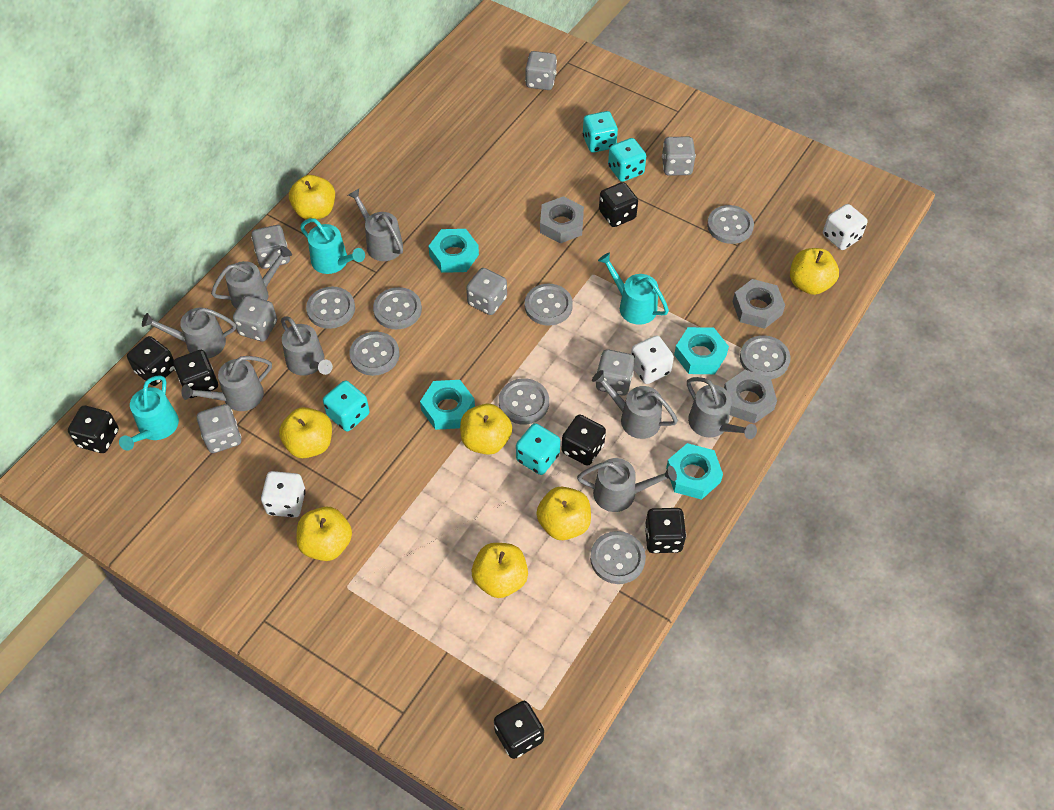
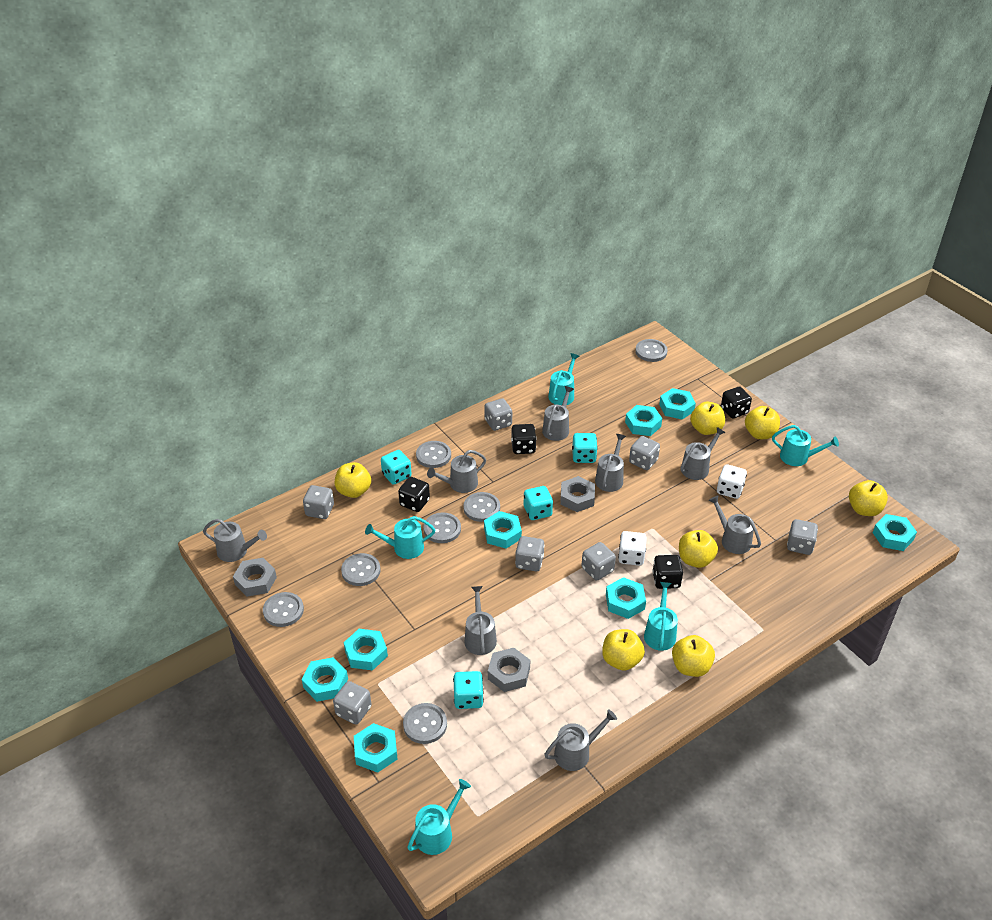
black dice: [68,406,119,453] [127,336,174,386] [173,350,218,398] [494,701,544,759] [561,414,606,466] [599,182,638,227] [645,508,686,553] = 7 -> [398,477,430,512] [511,424,536,454] [652,555,683,589] [721,387,752,419] = 4
grey button: [306,286,355,329] [350,332,399,376] [373,287,422,329] [499,378,549,424] [525,284,573,326] [590,531,646,584] [707,205,754,244] [740,335,791,379] = 8 -> [263,592,304,627] [341,553,381,586] [403,703,447,744] [416,441,451,468] [423,512,461,543] [463,492,500,522] [635,339,668,362] = 7
turquoise nut: [420,380,475,430] [428,229,479,273] [666,443,723,500] [674,327,729,374] = 4 -> [302,657,348,702] [344,629,388,671] [354,723,397,773] [484,511,522,549] [606,577,646,619] [625,405,662,436] [659,388,696,420] [873,514,917,551] = 8
turquoise watering can: [119,375,179,451] [300,218,365,274] [598,253,669,325] = 3 -> [365,516,435,559] [408,779,471,855] [548,353,579,405] [644,582,678,651] [772,425,839,466] = 5
white dice: [261,471,306,518] [631,335,674,384] [823,204,867,250] = 3 -> [618,531,647,566] [717,464,747,499] = 2

